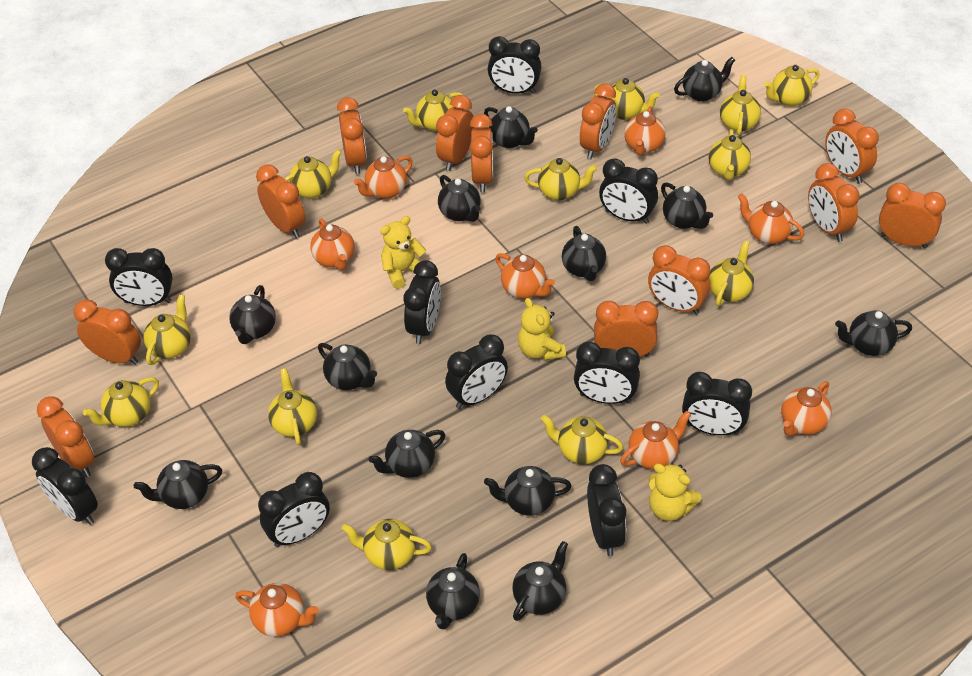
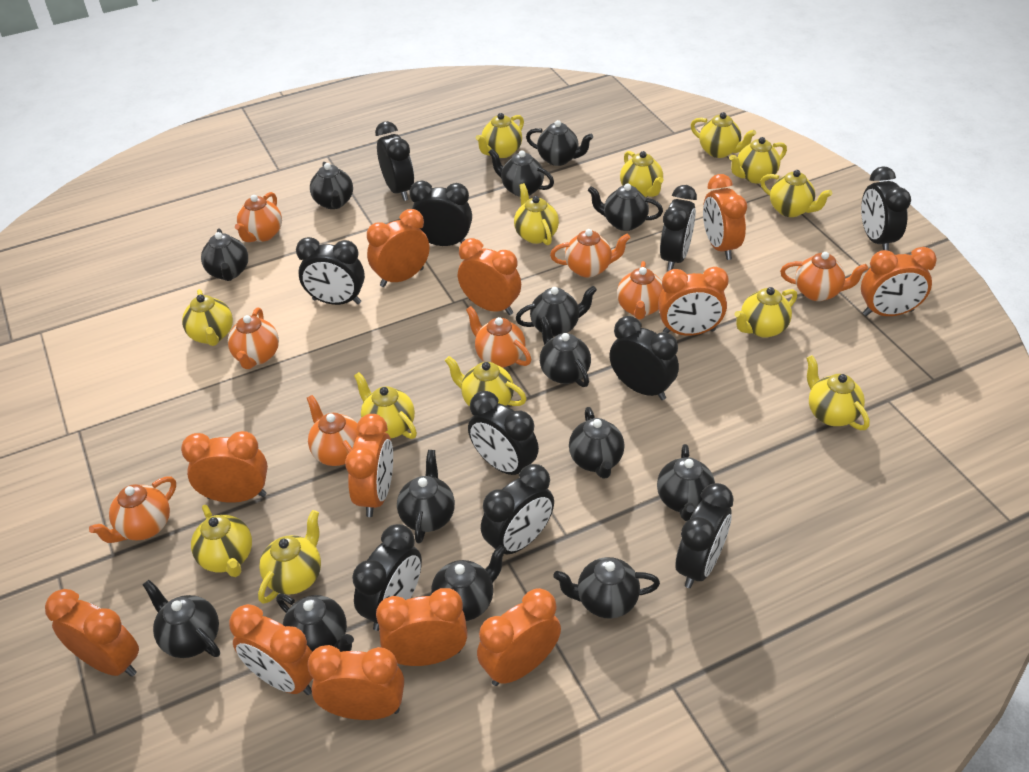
black teapot: [134,460,222,509] [229,285,276,344] [318,343,377,390] [369,430,445,478] [426,553,480,629] [438,175,480,222] [484,106,538,148] [484,466,572,516] [512,541,568,621] [562,226,606,281] [661,182,713,229] [674,57,735,102] [835,310,912,356] = 13 -> [143,580,220,658] [201,228,248,281] [276,594,354,652] [310,162,353,209] [397,450,455,543] [431,545,506,621] [488,149,554,197] [516,286,597,337] [526,120,593,166] [540,316,591,387] [554,557,660,619] [569,407,624,479] [588,183,663,231] [657,444,715,521] = 14
yellow teddy bear: [380,216,426,289] [518,298,566,361] [649,463,701,521] = 3 -> none = 0

